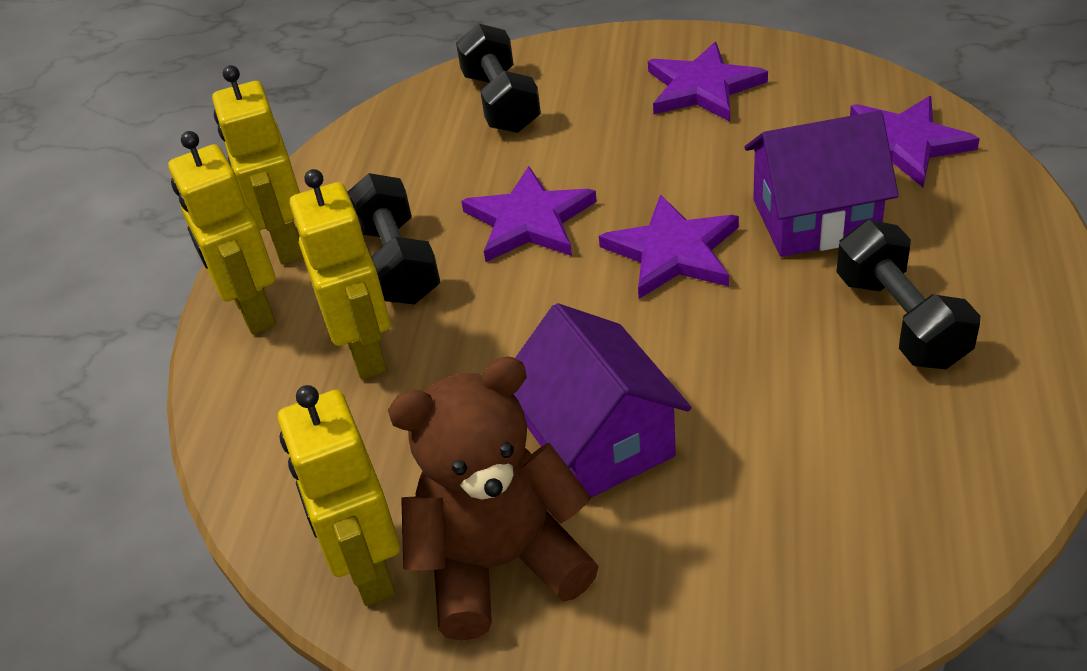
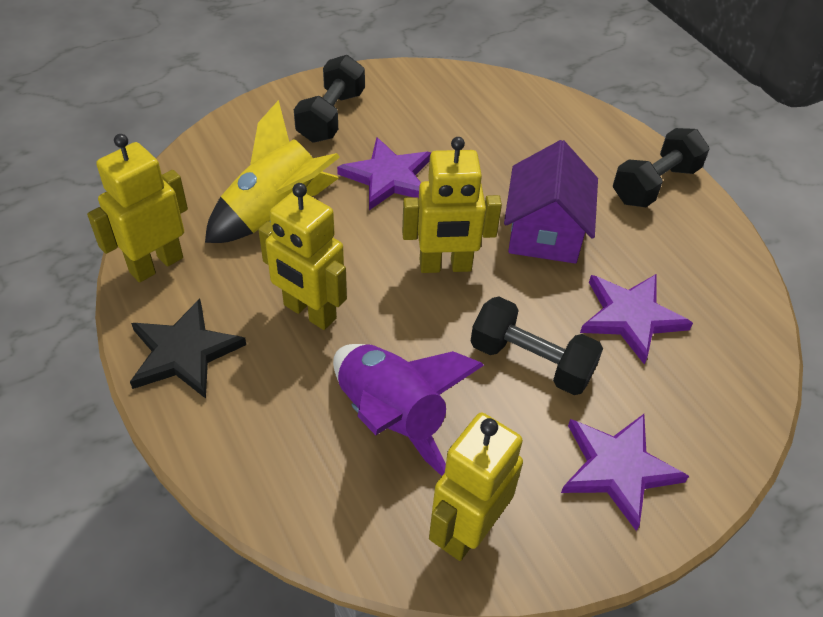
black star: none = 0 -> [130,299,246,399] = 1
brown teddy bear: [388,356,599,641] = 1 -> none = 0
purple house: [514,303,692,498] [745,111,899,257] = 2 -> [504,140,598,264] = 1
purple rocket: none = 0 -> [333,344,484,476] = 1
purple star: [461,166,597,262] [599,194,739,299] [648,42,768,122] [850,96,980,187] = 4 -> [337,137,431,210] [561,414,689,531] [580,274,693,365] = 3
yellow rocket: none = 0 -> [205,100,340,243] = 1

